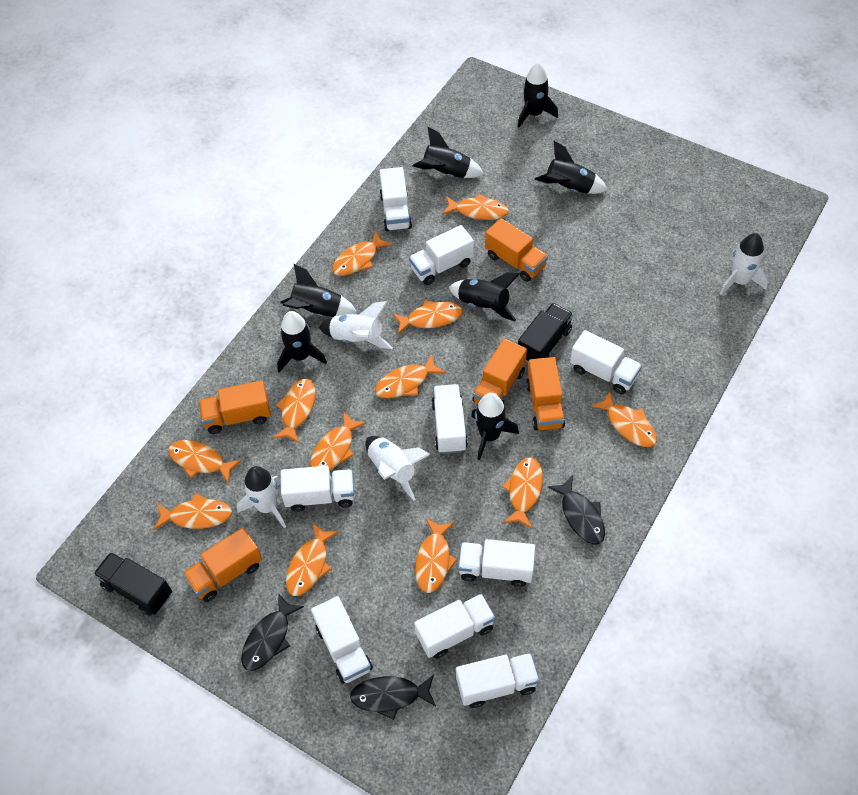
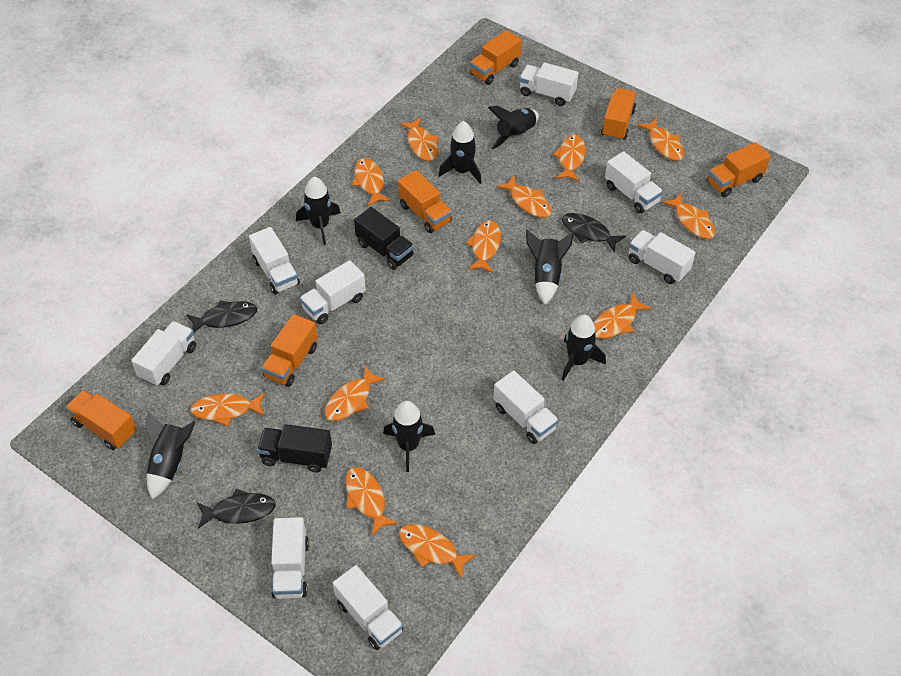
orange truck: [183,527,262,602] [198,380,271,434] [472,339,527,404] [485,218,548,282] [526,357,565,430] = 5 -> [65,390,137,450] [261,314,318,387] [398,170,452,233] [470,30,522,85] [601,88,636,141] [707,142,771,197] = 6
white rocket: [237,466,286,529] [319,301,393,349] [365,436,430,501] [720,233,768,295] = 4 -> none = 0

